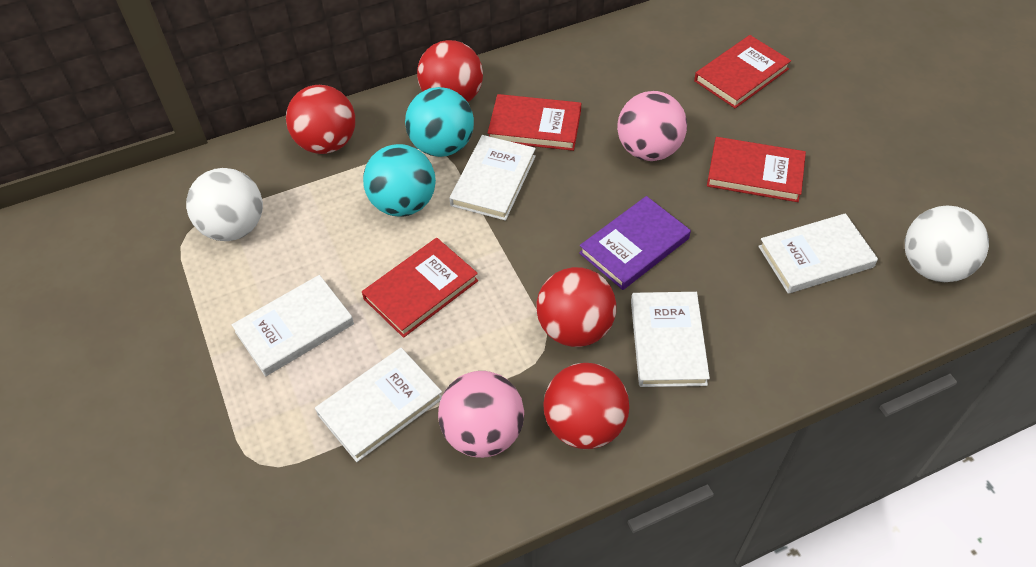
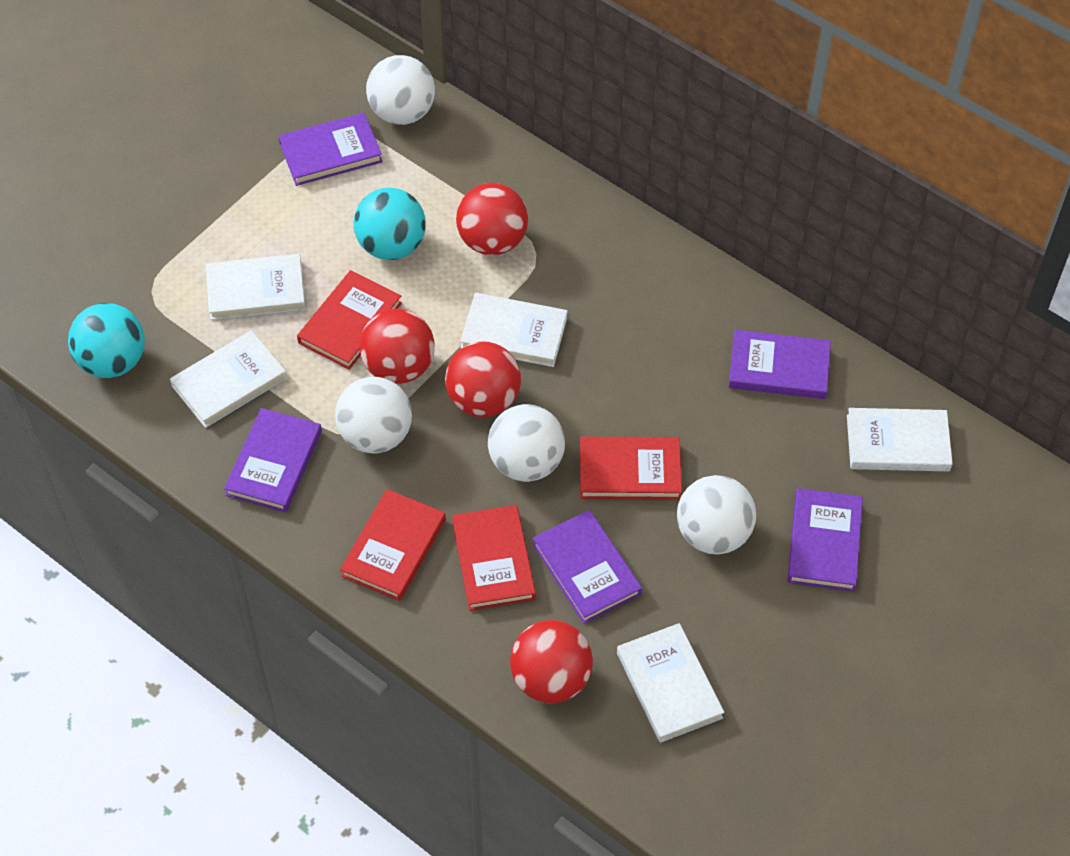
pink ball: [438,371,524,458] [617,91,687,161] = 2 -> none = 0
purple book: [579,196,691,290] = 1 -> [224,408,322,512] [279,113,382,186] [533,510,642,624] [729,330,831,399] [787,488,863,592] = 5
white ball: [186,168,263,241] [905,205,989,282] = 2 -> [335,377,412,454] [366,55,435,125] [488,404,565,482] [677,475,756,554] = 4

